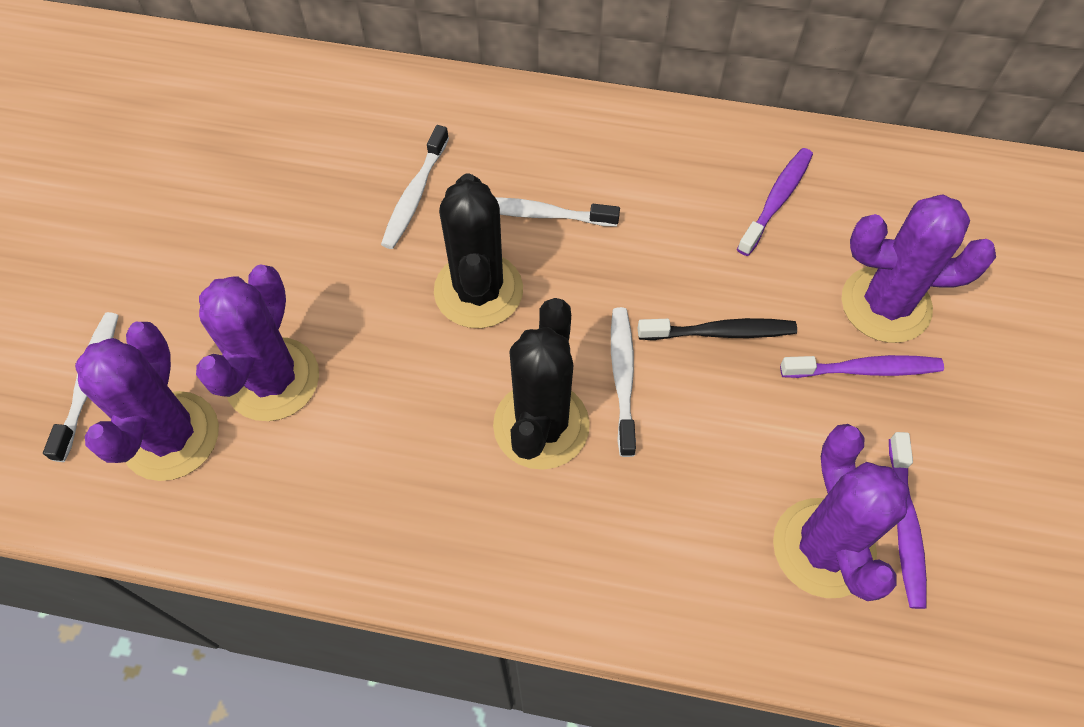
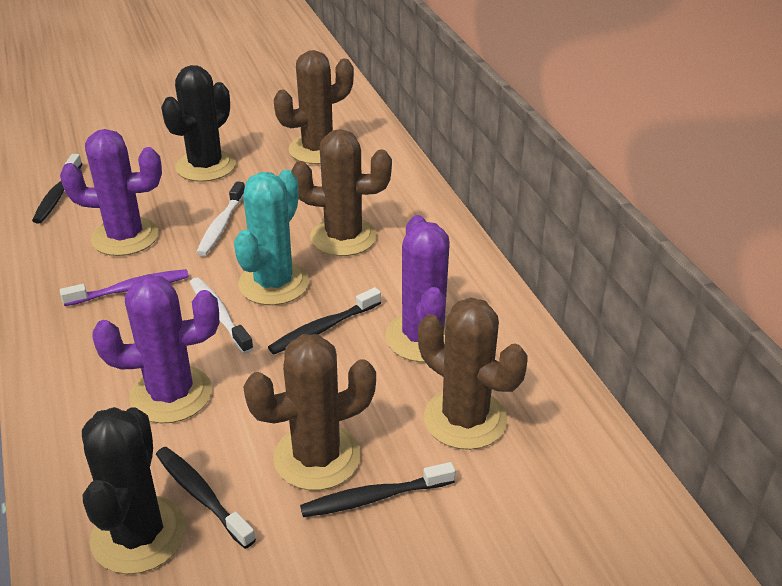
black toothbrush: [638,318,797,340] = 1 -> [32,154,82,223] [156,447,256,549] [268,287,381,354] [300,462,456,517] = 4
brown cactus: none = 0 -> [243,334,376,490] [274,50,354,164] [291,129,392,256] [418,298,527,450] = 4
purple cactus: [75,322,219,481] [196,264,319,421] [773,424,909,601] [842,194,996,343] = 4 -> [60,129,162,256] [92,275,219,423] [385,215,450,362] = 3
purple toothbrush: [737,148,813,256] [780,355,944,378] [889,432,927,609] = 3 -> [60,269,189,306] = 1
turquoise cactus: none = 0 -> [234,170,309,305] = 1
white toothbrush: [43,312,119,462] [381,125,449,249] [495,197,620,227] [611,307,636,457] = 4 -> [190,277,254,354] [196,181,245,256] = 2

